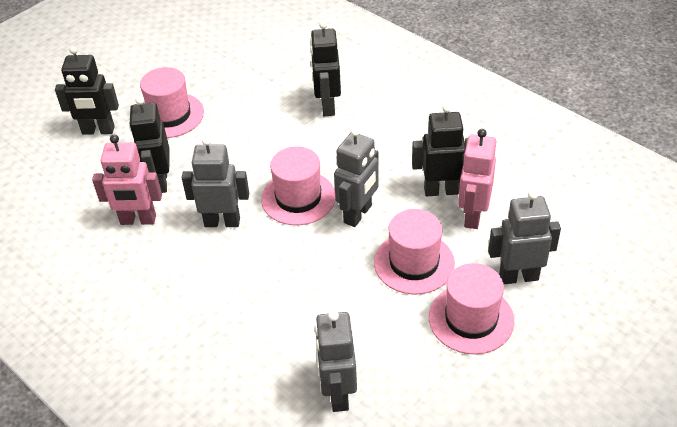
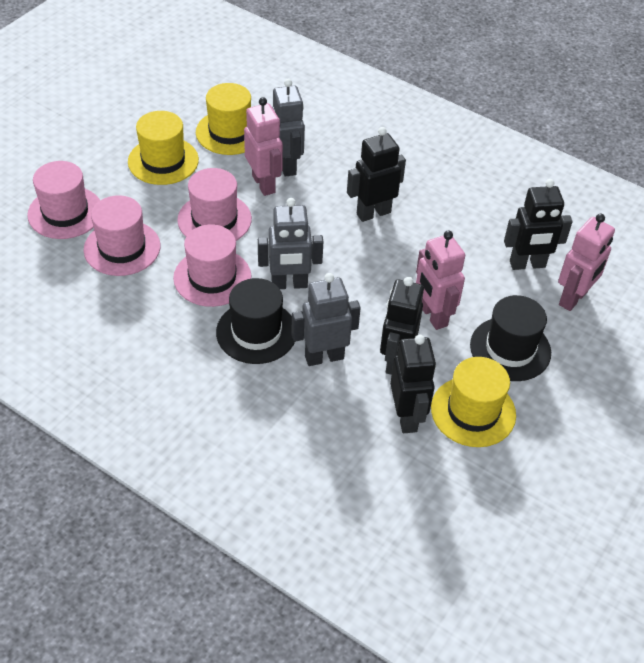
black hat: none = 0 -> [216,278,295,364] [470,295,551,381] = 2
grey robot: [182,137,249,227] [315,310,357,412] [334,127,379,227] [488,190,561,284] = 4 -> [258,198,323,289] [272,79,305,177] [291,273,361,366] = 3
pink robot: [92,135,162,225] [458,129,496,229] = 2 -> [244,97,283,196] [416,231,465,330] [558,214,615,311] = 3
yellow hat: none = 0 -> [128,111,199,185] [196,83,251,155] [431,357,516,447] = 3

